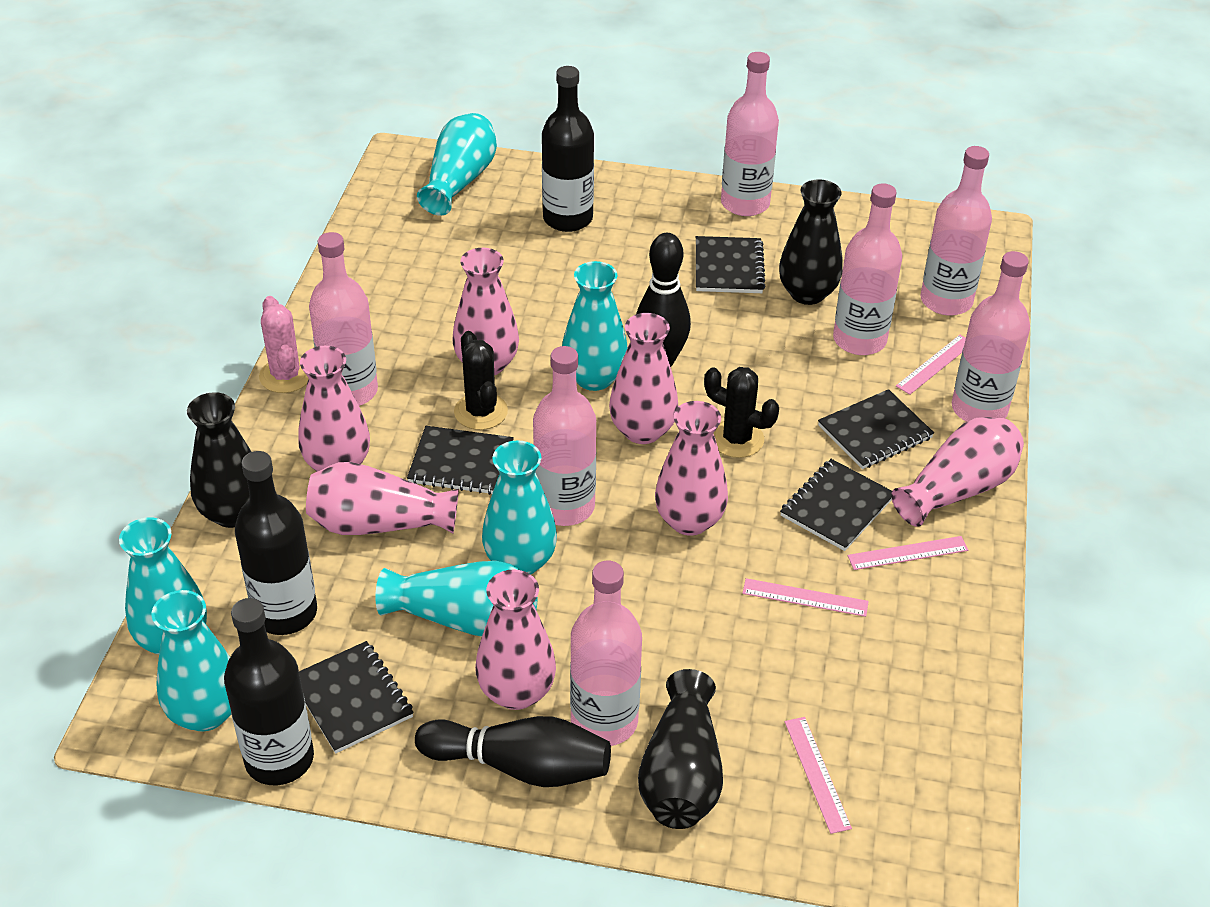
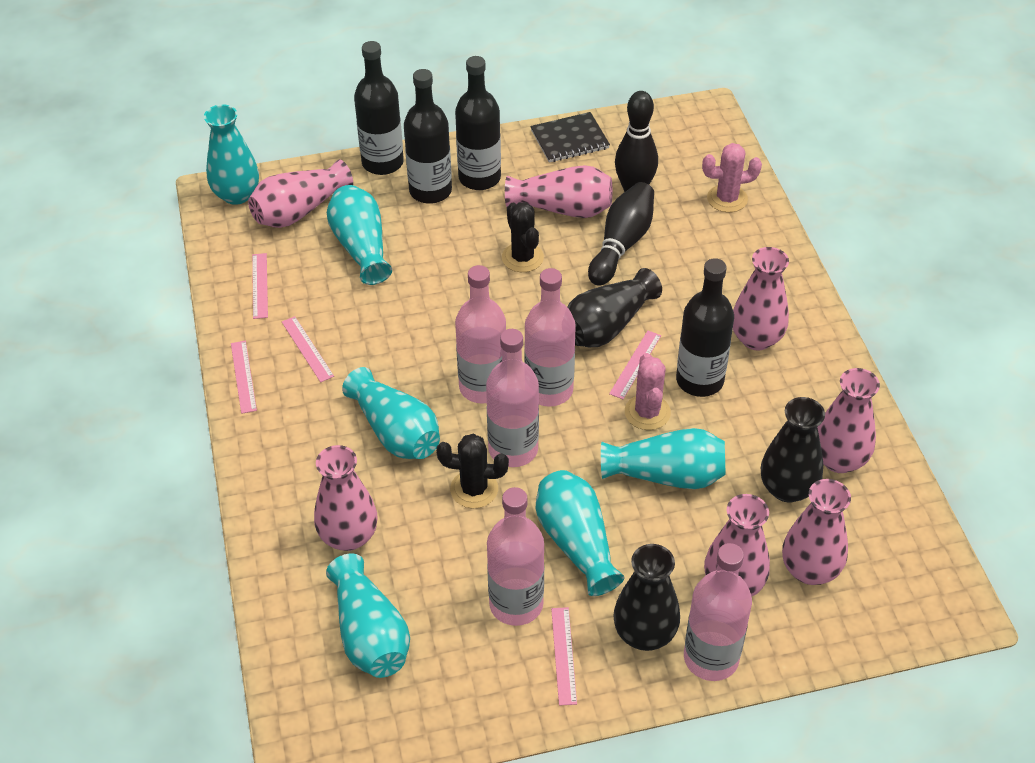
black bottle: [224,598,314,785] [235,451,317,635] [542,66,594,232] = 3 -> [354,41,404,175] [404,69,452,204] [455,56,501,190] [676,258,734,397] = 4
black notebook: [299,641,414,754] [407,426,514,495] [696,236,766,293] [780,459,892,551] [818,389,934,469] = 5 -> [530,112,610,162] = 1
pink bottle: [309,232,378,406] [533,346,596,526] [570,560,642,746] [721,52,779,216] [833,183,902,355] [920,146,992,316] [952,251,1030,422] = 7 -> [455,265,506,404] [486,329,539,467] [487,487,544,626] [524,268,576,406] [684,543,752,681] = 5
pink cactus: [259,296,309,393] = 1 -> [625,353,671,430] [702,143,762,212] = 2
pink ruler: [742,578,869,617] [785,717,852,834] [848,536,968,570] [896,335,966,395] = 4 -> [231,341,257,414] [252,253,268,319] [282,316,334,382] [551,607,577,706] [609,331,661,399] = 5

